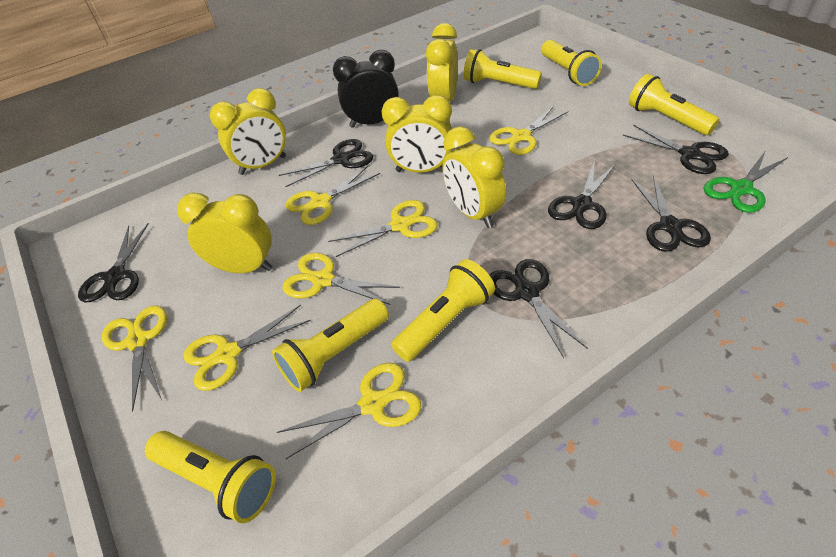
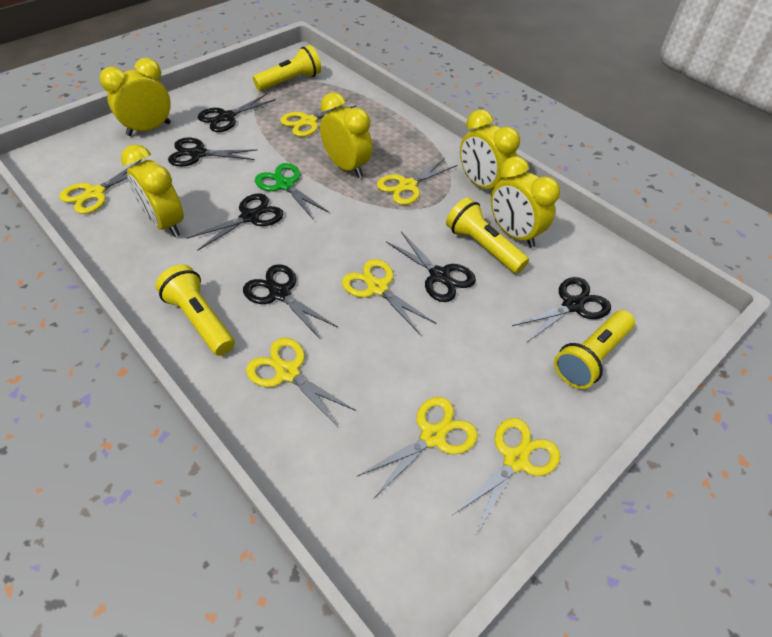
black clock: [333,50,399,128] = 1 -> none = 0
yellow flashlight: [145,431,276,523] [272,299,389,392] [391,259,495,362] [463,49,542,89] [541,40,602,86] [629,74,720,135] = 6 -> [156,265,235,356] [253,45,321,91] [446,197,529,274] [554,310,635,389] = 4

